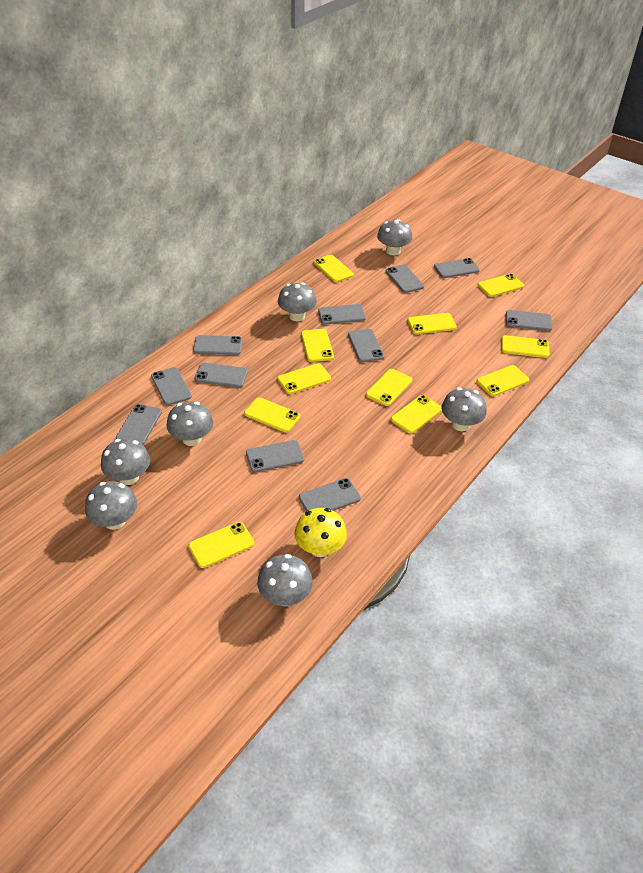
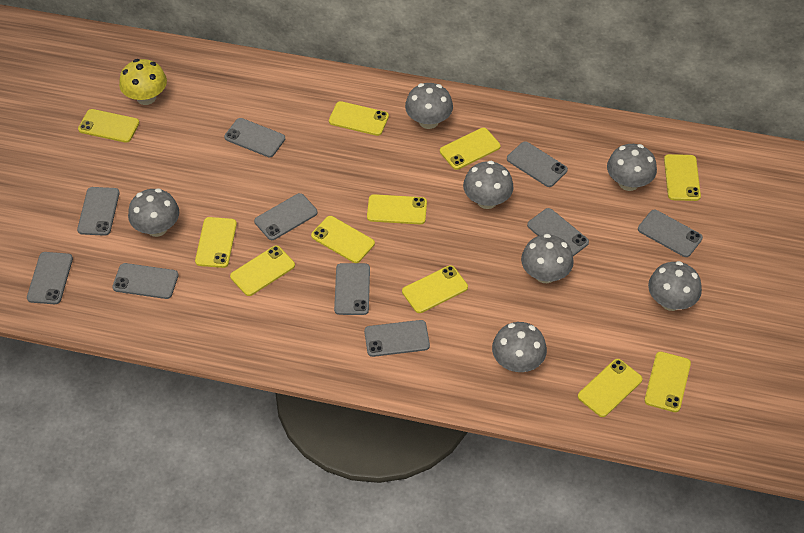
grey phone: [116,404,162,445] [151,367,192,406] [193,335,243,355] [195,363,248,388] [246,440,304,472] [299,478,361,512] [318,304,366,324] [348,329,384,362] [385,265,424,293] [434,258,480,278] [506,310,552,331] = 11 -> [27,252,73,304] [77,187,120,236] [112,263,178,299] [224,118,285,157] [254,193,318,240] [334,263,370,315] [364,320,430,357] [507,141,568,187] [527,208,589,256] [638,210,703,257] = 10

